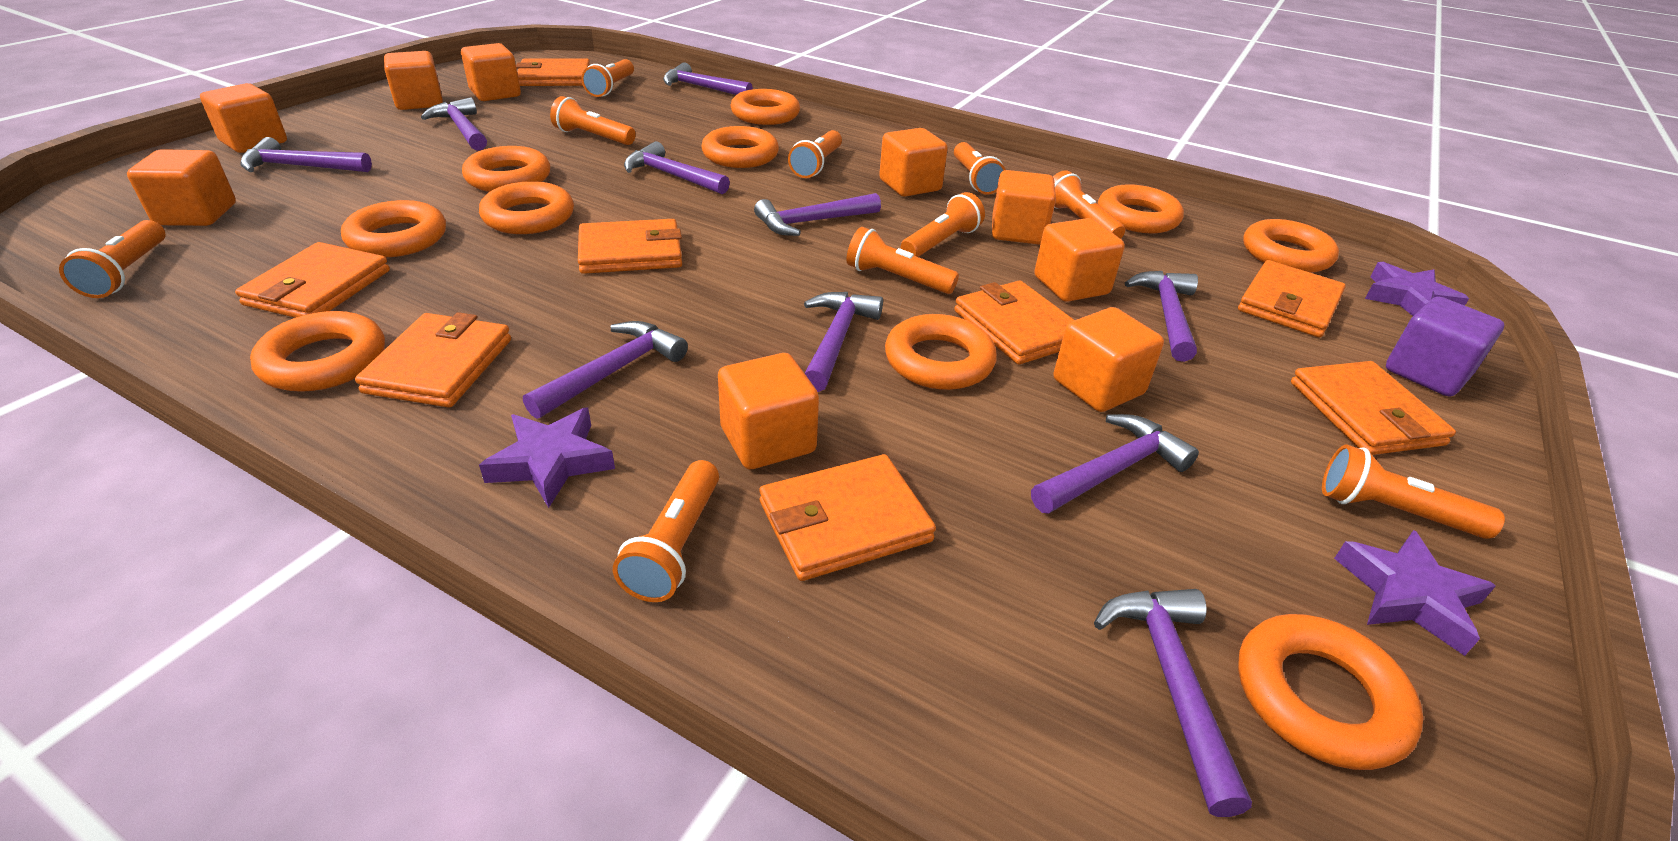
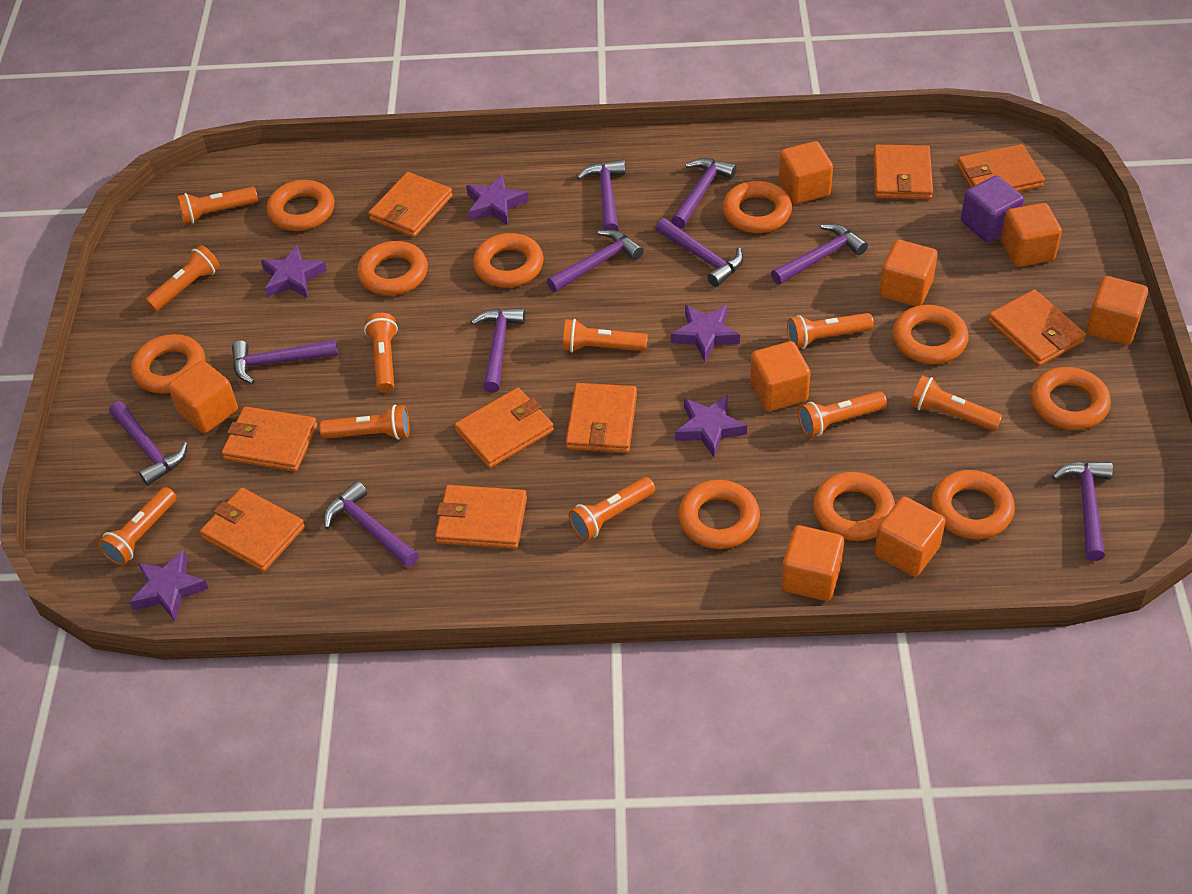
orange cube: [127,149,236,226] [200,83,287,153] [384,51,443,110] [461,43,521,101] [718,353,819,469] [879,128,948,197] [992,170,1056,245] [1034,218,1125,302] [1054,307,1164,412] = 9 -> [168,361,238,433] [750,341,811,411] [779,141,833,204] [781,525,844,601] [874,497,946,577] [879,240,938,306] [1001,203,1062,267] [1086,276,1148,345] = 8
orange wallet: [235,242,390,318] [355,312,511,407] [516,59,590,86] [578,219,682,274] [759,454,936,581] [954,280,1074,364] [1238,260,1346,337] [1291,361,1456,455] = 8 -> [200,488,305,572] [221,406,317,472] [368,172,453,237] [435,485,527,549] [454,388,554,468] [566,383,637,453] [873,145,933,199] [957,144,1045,192] [988,289,1086,366] = 9
purple star: [479,407,615,508] [1334,530,1496,656] [1365,262,1469,316] = 3 -> [129,550,209,621] [261,245,327,298] [466,174,528,225] [671,305,740,361] [675,395,747,457] = 5

